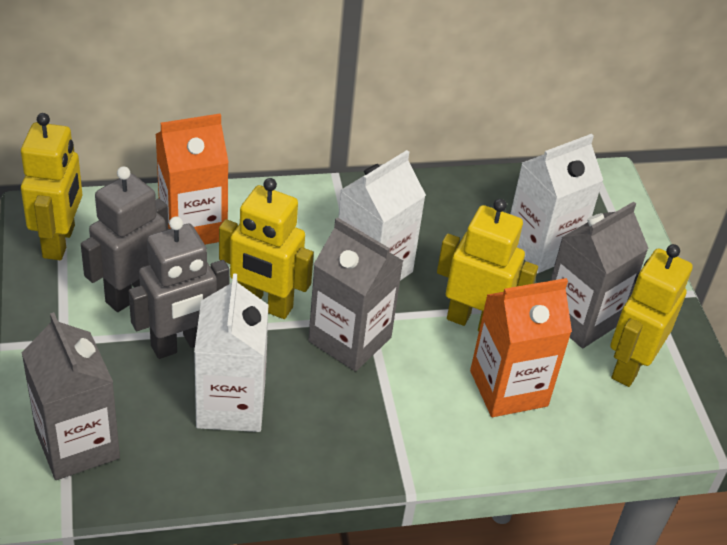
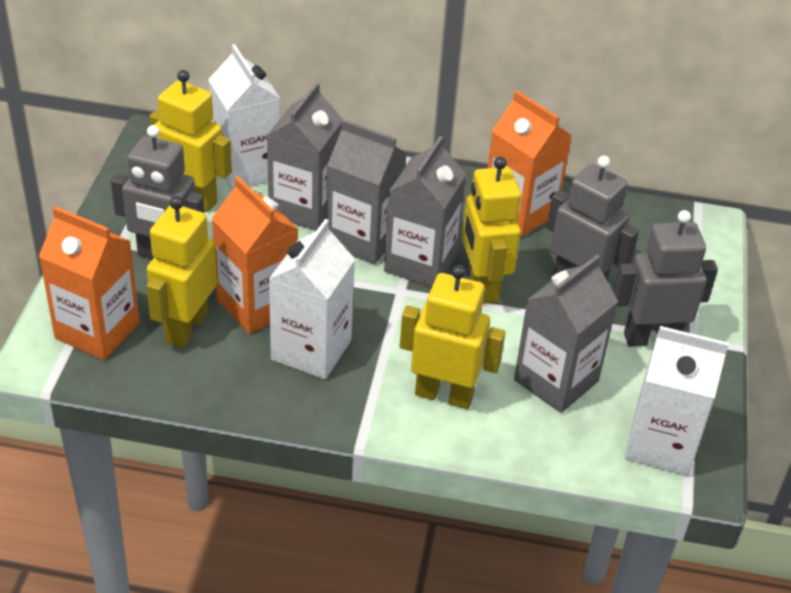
grey carton: [22,312,120,480] [308,217,403,372] [550,202,649,348] = 3 -> [267,82,343,231] [327,119,407,264] [384,136,466,287] [514,255,618,413] = 4
grey robot: [81,166,168,312] [129,217,230,359] = 2 -> [111,125,204,259] [547,156,639,281] [613,210,718,347] = 3
orange carton: [155,114,229,245] [470,278,572,417] = 2 -> [39,206,140,360] [212,177,299,334] [488,90,572,237] = 3

